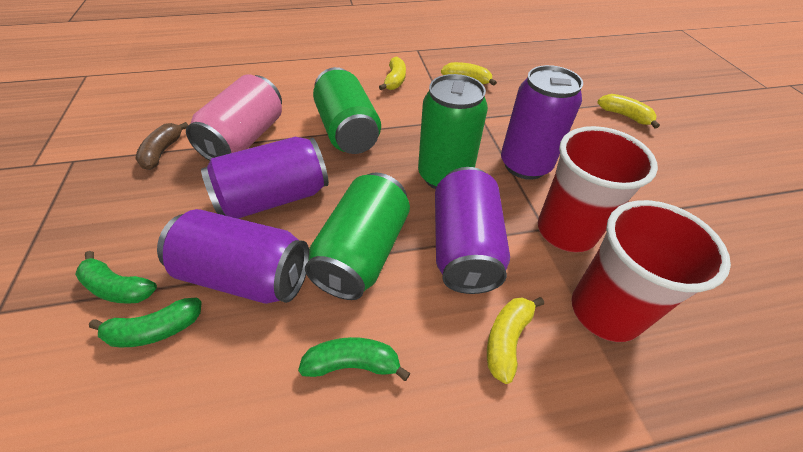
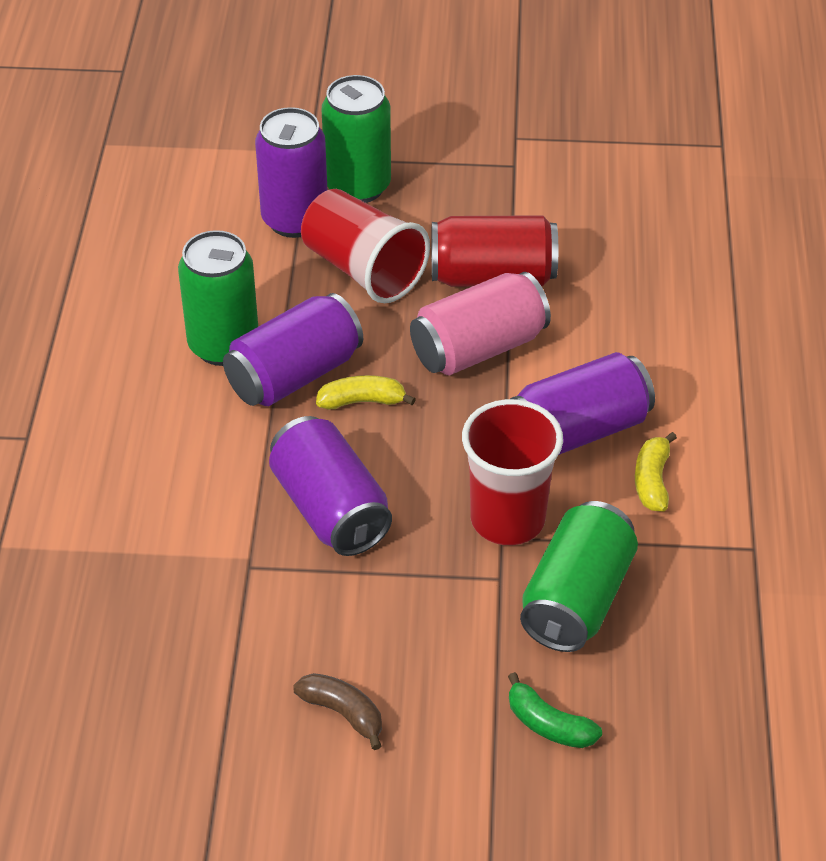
green banana: [75,251,157,304] [89,298,202,347] [298,337,411,381] = 3 -> [508,672,602,748] = 1
red can: none = 0 -> [432,215,558,287] = 1
yellow banana: [379,57,406,91] [441,62,497,86] [487,297,544,384] [598,94,660,128] = 4 -> [316,375,416,410] [635,432,677,511] = 2

